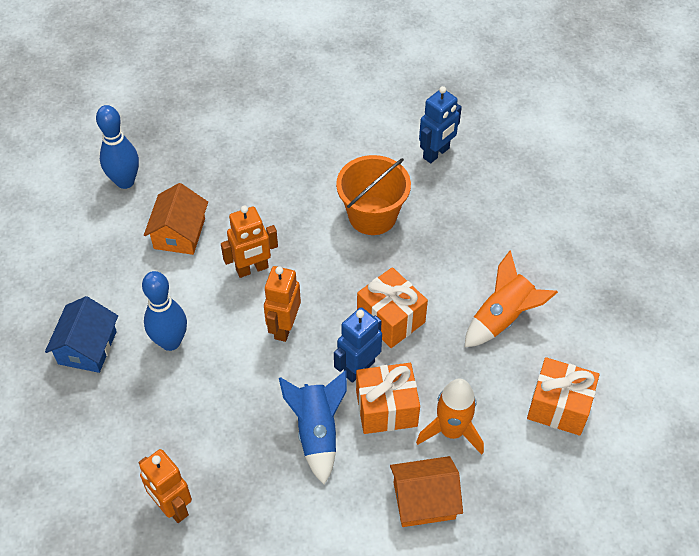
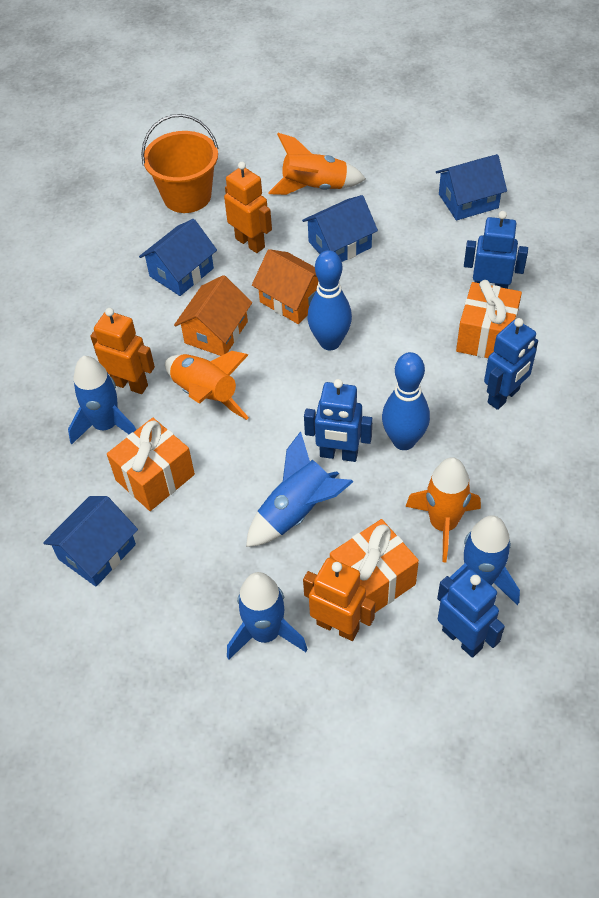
blue house: [45,296,118,373] = 1 -> [43,496,138,586] [139,219,217,296] [302,195,378,262] [436,154,507,221] = 4
blue robot: [334,307,382,383] [419,86,462,163] = 2 -> [304,379,373,462] [437,569,505,658] [464,211,528,289] [484,318,538,410] = 4
blue rocket: [279,370,347,485] = 1 -> [68,356,136,445] [227,572,307,659] [246,431,353,547] [450,515,520,605] = 4
orange rocket: [416,378,484,455] [465,251,558,347] = 2 -> [165,351,249,420] [268,133,366,195] [405,457,481,562] = 3

